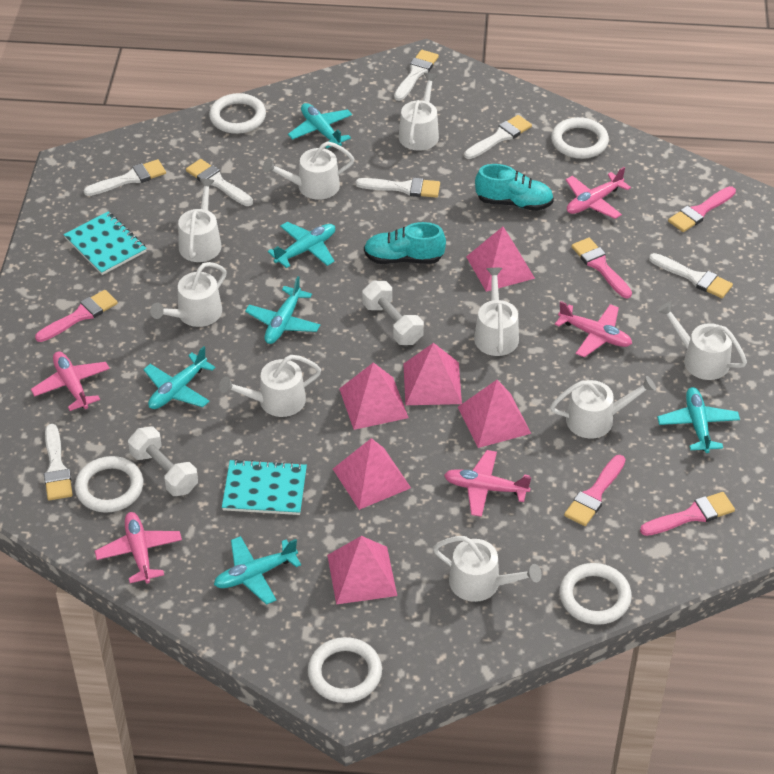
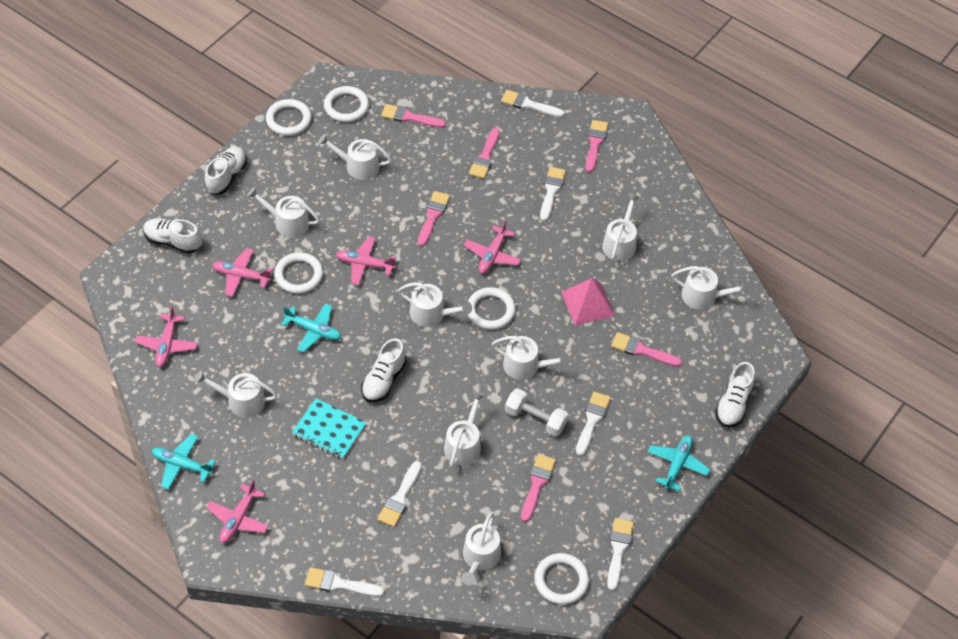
pink brush: [35,290,118,342] [564,455,625,526] [571,238,632,298] [640,492,735,536] [668,186,736,232] = 5 -> [381,104,446,128] [418,191,450,246] [469,128,500,179] [521,454,556,522] [585,120,608,172] [611,332,682,367] = 6
pink pyramid: [327,536,397,605] [333,438,411,510] [339,362,409,430] [403,343,462,405] [458,380,531,448] [466,227,535,292] = 6 -> [561,278,615,326] = 1
turquoise notebook: [64,211,147,275] [222,459,307,515] = 2 -> [292,398,366,459] = 1
turquoise plane: [143,346,216,409] [214,536,301,605] [245,276,320,344] [268,222,335,268] [288,103,352,148] [657,387,740,453] = 6 -> [152,434,216,490] [281,303,341,352] [648,435,710,492] = 3
turquoise shoe: [364,222,446,264] [475,164,554,211] = 2 -> none = 0
white brush: [44,424,73,500] [83,159,166,196] [186,159,253,206] [356,178,440,198] [394,50,439,101] [464,115,532,159] [649,253,733,298] = 7 -> [305,567,384,597] [377,461,422,527] [501,90,565,117] [540,167,566,221] [576,392,611,456] [607,518,634,591] = 6
white dumbbell: [128,427,198,496] [362,281,424,345] = 2 -> [505,388,568,436] = 1
white shoe: none = 0 -> [143,218,202,254] [205,146,247,194] [361,338,406,402] [715,362,755,427] = 4

